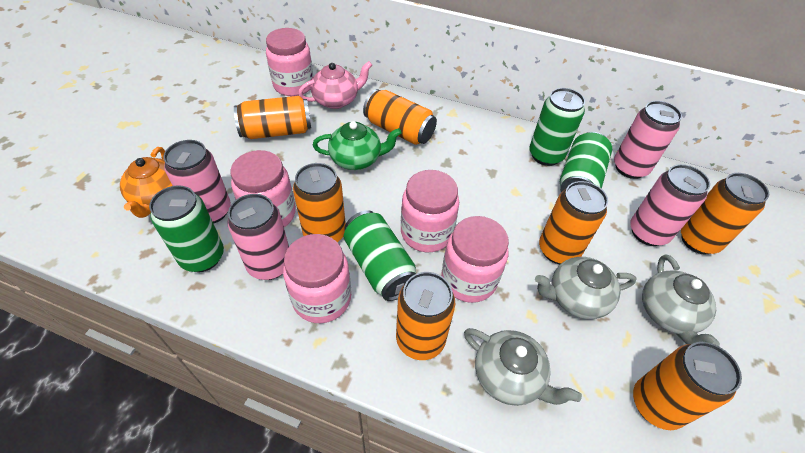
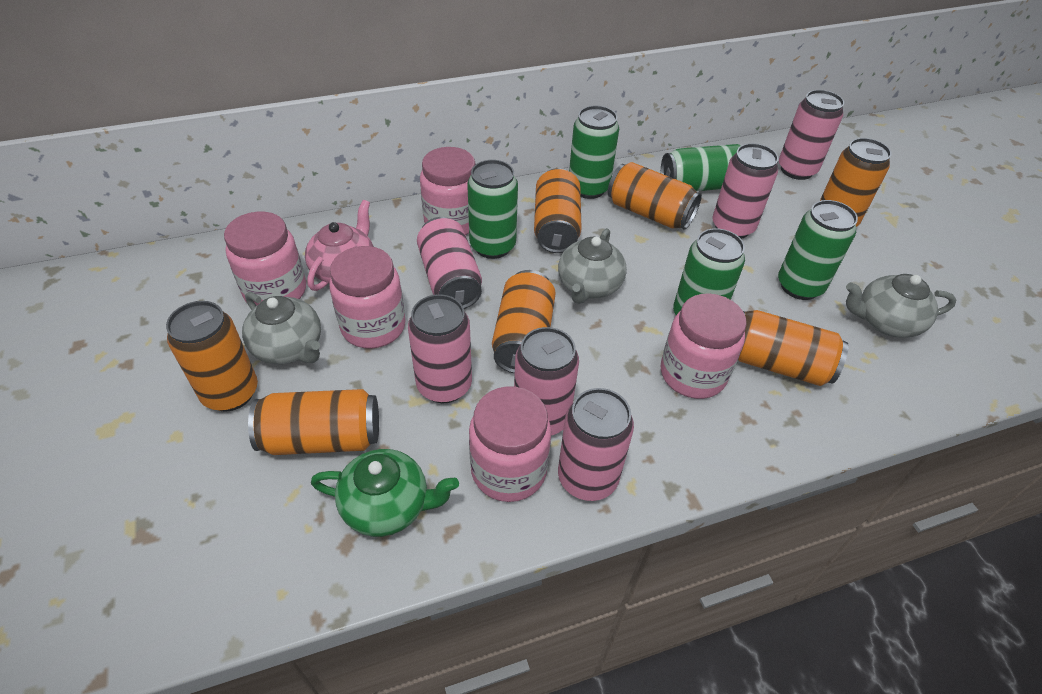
green can: [149,185,224,272] [344,210,416,301] [529,88,585,166] [560,132,612,192] = 4 -> [467,160,518,259] [569,106,619,199] [661,144,740,191] [673,228,745,315] [778,200,858,300] = 5
orange teapot: [120,147,173,218] = 1 -> none = 0
pink can: [163,140,231,223] [228,194,289,280] [614,101,682,179] [630,164,710,246] = 4 -> [408,294,472,403] [417,217,482,309] [514,327,579,436] [558,388,634,501] [712,143,779,239] [779,90,844,180] = 6

